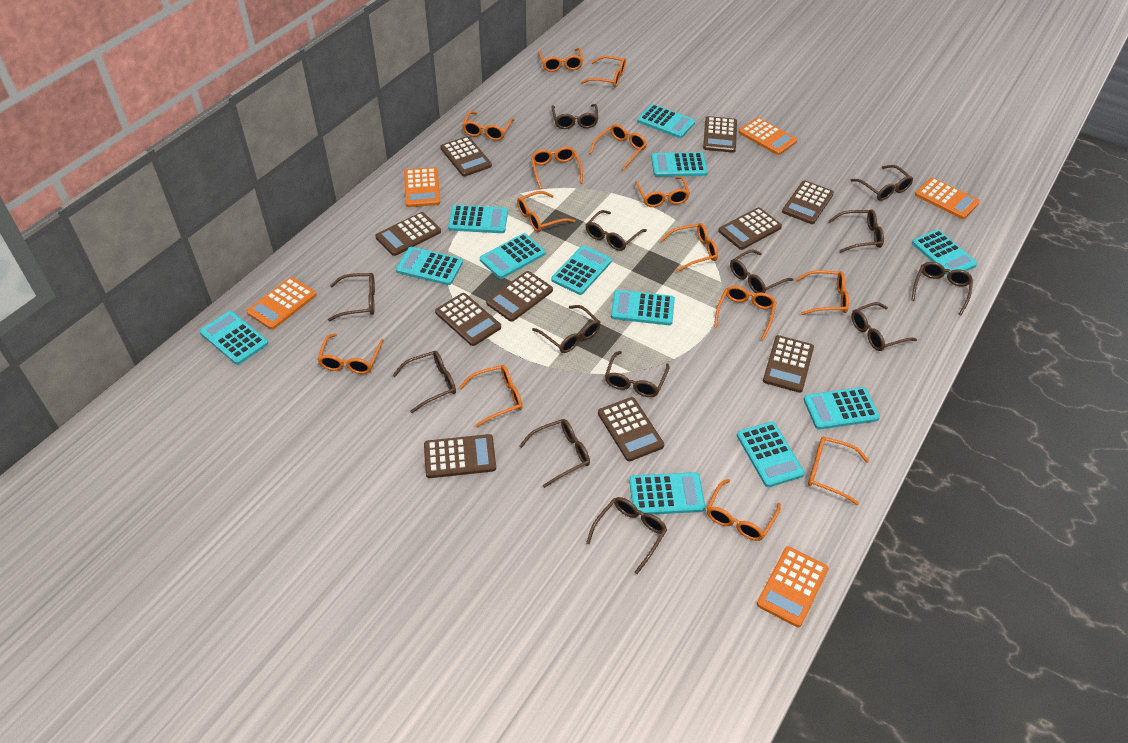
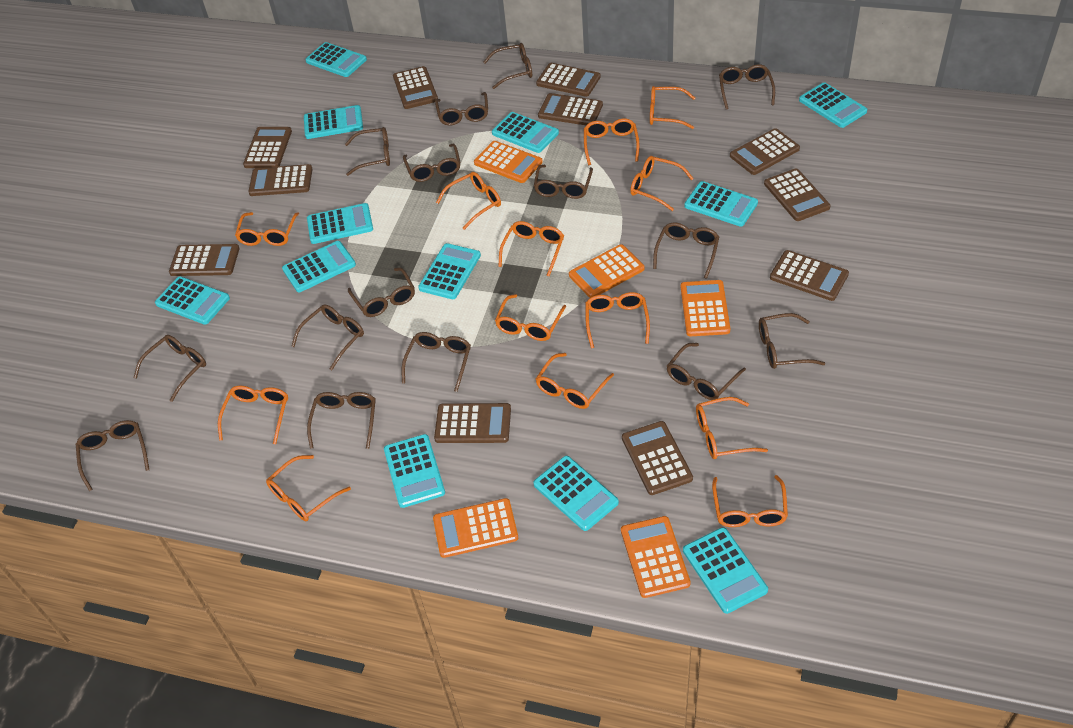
brown calculator: [375,212,441,256] [424,434,496,478] [435,293,501,346] [440,136,492,177] [486,271,553,322] [598,397,664,461] [703,116,737,153] [718,207,782,250] [763,335,814,393] [782,180,834,224] = 10 -> [169,244,240,276] [243,127,292,168] [248,164,312,196] [393,66,438,109] [434,403,511,443] [536,63,601,97] [538,93,603,125] [622,421,693,495] [730,128,800,175] [764,168,831,221] [770,250,849,301] = 11
brown glasses: [328,273,375,321] [392,351,456,413] [519,419,590,488] [532,305,601,353] [551,104,598,129] [585,210,647,251] [586,497,667,574] [605,351,669,397] [730,250,793,293] [829,210,884,253] [850,165,913,201] [851,302,917,351] [911,262,973,315] = 13 -> [76,420,149,491] [134,335,206,402] [291,304,364,370] [307,392,376,449] [345,127,390,176] [348,267,415,317] [402,332,471,392] [403,144,460,182] [435,92,488,125] [483,43,532,89] [534,165,593,199] [653,222,719,279] [667,343,746,400] [719,64,775,110] [759,313,825,369] = 15
orange glasses: [317,333,384,374] [459,365,522,427] [462,111,514,141] [517,191,575,232] [531,147,583,189] [538,48,583,72] [581,56,626,87] [589,124,647,170] [635,176,690,207] [660,223,718,272] [707,479,781,541] [714,286,777,340] [795,270,849,315] [808,437,869,505] = 14 -> [218,386,288,444] [235,212,299,246] [266,455,351,521] [436,172,501,230] [495,294,566,341] [499,221,564,276] [536,353,614,409] [584,118,639,165] [585,292,650,348] [630,156,694,211] [650,86,695,129] [696,397,768,459] [712,475,788,527] = 13

